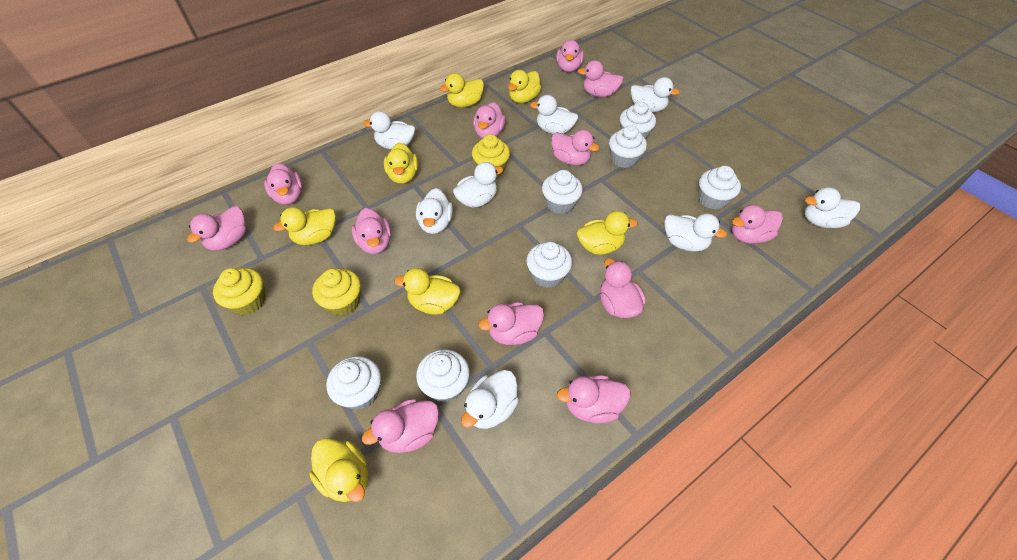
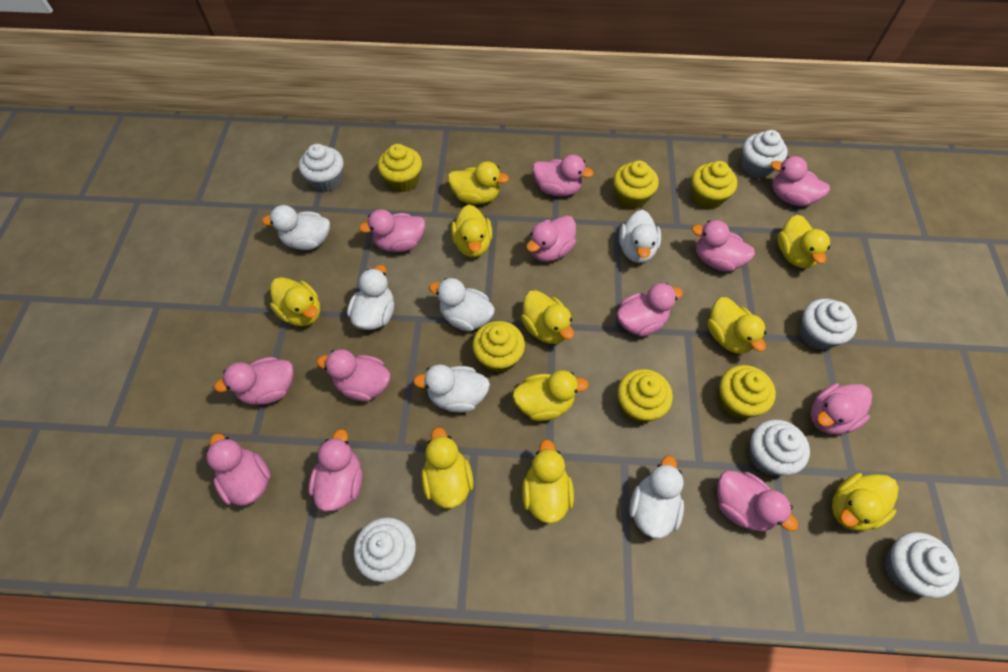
white cupcake: [326,356,381,410] [416,349,470,403] [526,242,572,288] [542,170,583,214] [609,125,647,168] [620,102,656,139] [699,166,741,210] = 7 -> [299,144,344,192] [354,517,416,582] [742,130,788,178] [749,420,810,475] [800,299,857,350] [884,532,960,598] = 6
white duck: [363,111,415,149] [416,188,453,234] [453,162,503,208] [461,370,519,429] [530,95,578,134] [631,77,680,112] [664,213,727,252] [804,187,860,228] = 8 -> [262,205,330,250] [347,265,394,330] [413,364,490,413] [429,278,495,331] [619,210,661,263] [629,456,684,539] = 6
yellow cupcake: [213,268,266,315] [312,268,361,316] [472,134,510,176] = 3 -> [378,144,422,192] [473,321,525,373] [613,160,659,209] [618,369,673,423] [691,161,737,209] [719,365,776,419] = 6
yellow duck: [273,207,336,245] [309,438,368,502] [384,143,418,184] [394,268,460,315] [440,73,484,108] [508,70,541,103] [577,211,637,255] = 7 -> [270,277,320,326] [421,427,474,508] [448,162,509,204] [451,204,493,257] [512,370,589,421] [521,290,574,344] [522,439,574,524] [707,297,766,354] [777,215,830,268] [832,473,899,531] = 10

